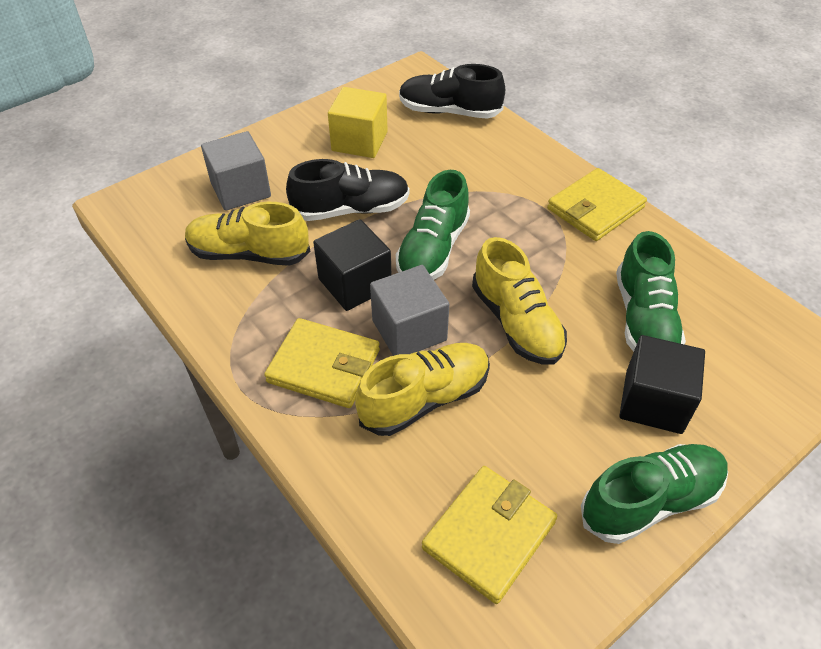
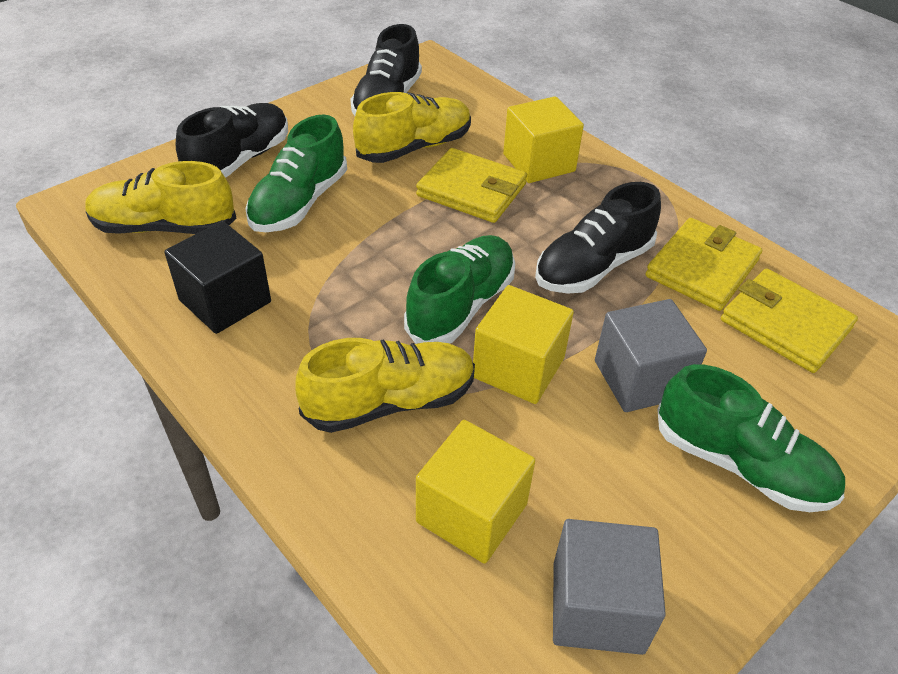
black cube: [313,219,391,311] [619,335,705,434] = 2 -> [164,221,271,334] = 1
black shoe: [286,159,409,221] [399,64,505,119] = 2 -> [176,103,288,178] [350,24,422,116] [535,182,661,294] = 3
yellow cube: [328,87,388,158] = 1 -> [416,420,535,564] [473,285,574,404] [503,96,584,183] = 3

